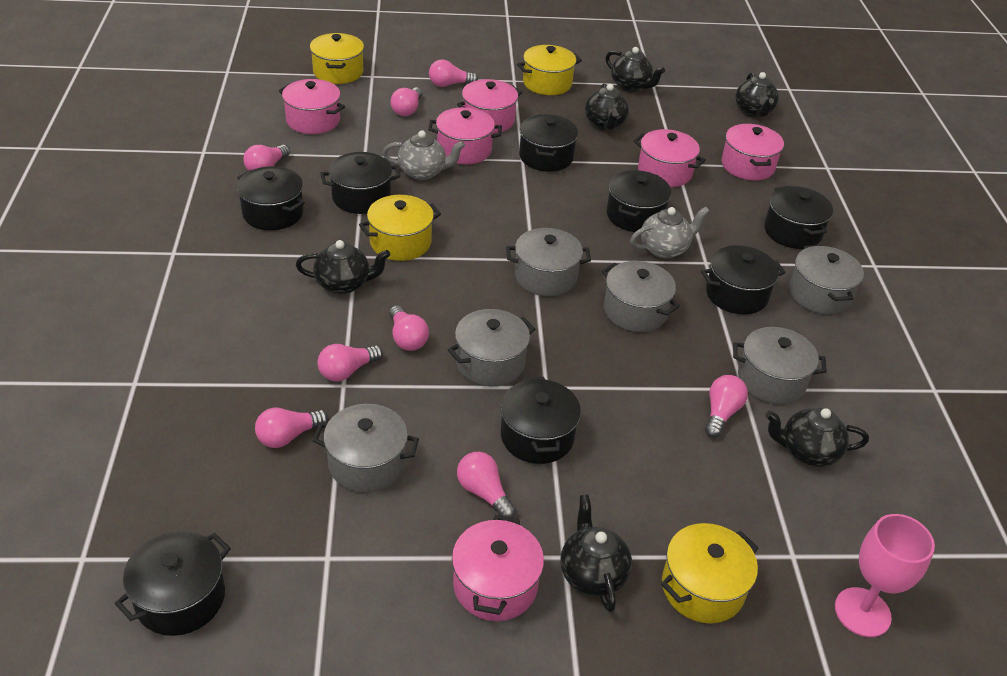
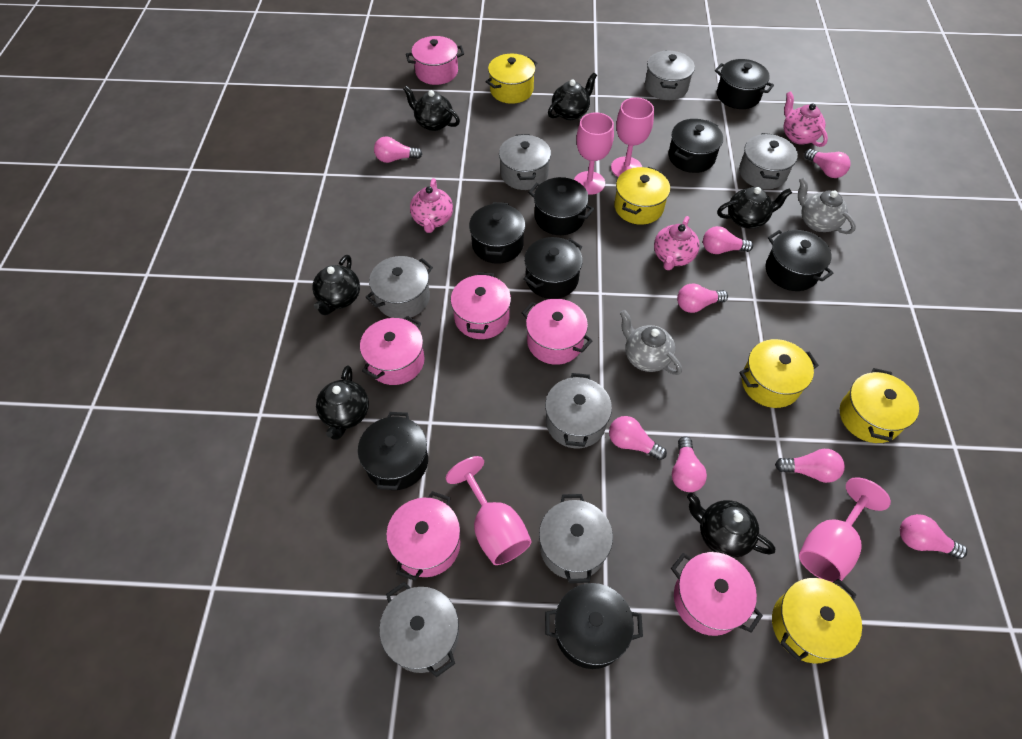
grey pot: [313,404,419,493] [448,309,535,386] [506,228,591,296] [602,261,680,332] [733,327,827,404] [789,245,864,314] = 6 -> [365,256,433,319] [379,582,459,678] [499,134,551,190] [539,494,613,583] [545,373,612,448] [645,50,695,100] [739,133,798,189] = 7
pink goblet: [835,514,935,637] = 1 -> [446,456,532,565] [574,112,614,195] [611,97,654,177] [799,477,891,582] = 4
pink teapot: none = 0 -> [410,178,453,233] [654,216,700,270] [784,92,828,147] = 3
yellow pot: [310,33,364,84] [359,195,441,261] [517,45,582,95] [661,523,758,623] = 4 -> [485,54,537,104] [614,167,670,225] [739,339,819,408] [772,578,862,663] [840,368,919,443] = 5

